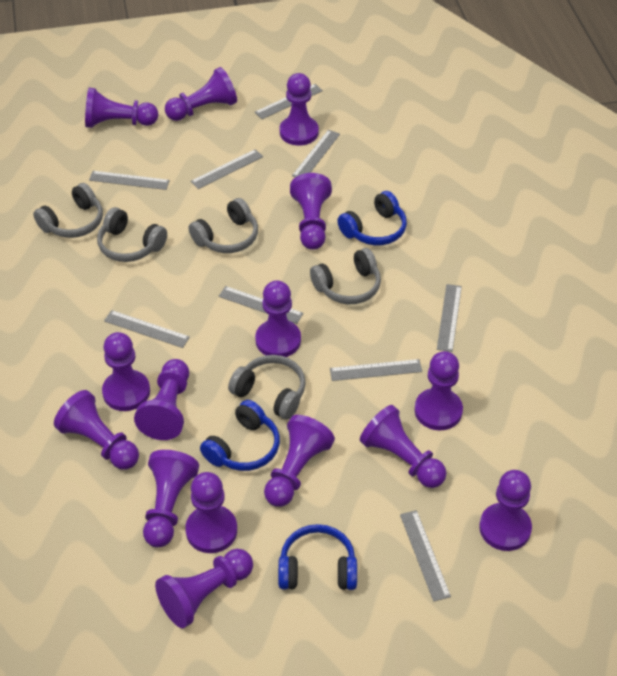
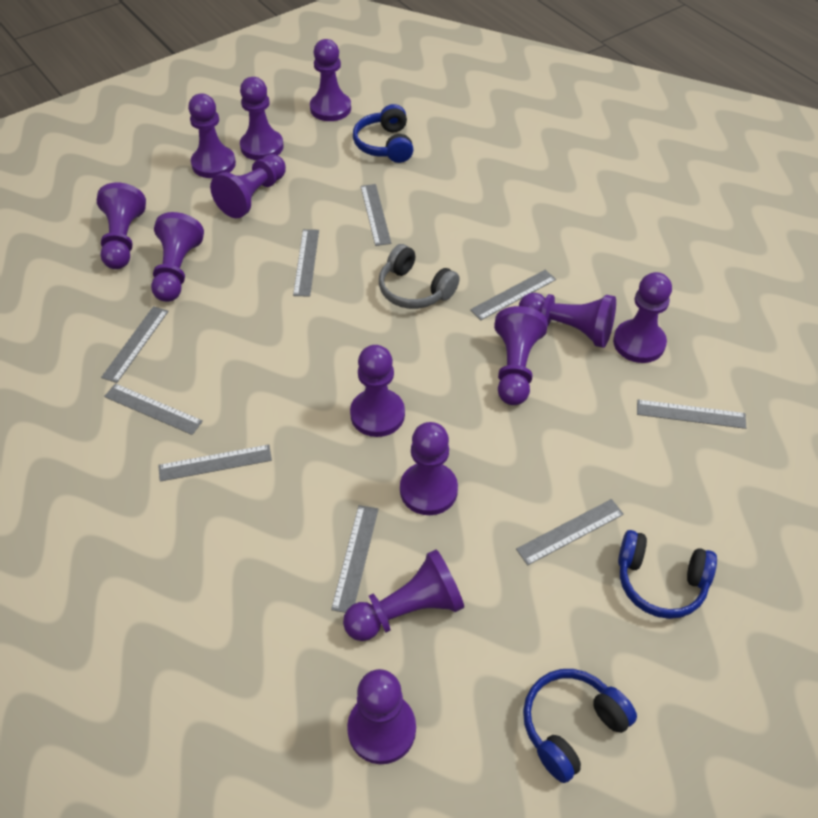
grey headphones: [33,183,103,238] [97,207,167,262] [189,198,258,253] [228,355,306,420] [310,248,381,304] = 5 -> [379,244,460,309] = 1
purple pawn: [54,390,139,470] [85,88,158,128] [102,332,150,411] [134,359,189,440] [143,450,199,548] [155,549,253,628] [165,67,237,121] [185,472,237,553] [255,280,301,357] [264,415,335,507] [280,73,319,146] [290,173,332,250] [360,405,447,488] [415,351,463,430] [479,470,532,551] = 15 -> [97,182,146,269] [151,212,204,302] [188,94,236,178] [210,154,286,218] [240,77,284,160] [310,39,351,121] [343,549,464,641] [347,669,416,764] [350,345,405,437] [400,422,458,515] [494,306,548,405] [519,293,616,348] [613,272,672,363] = 13

